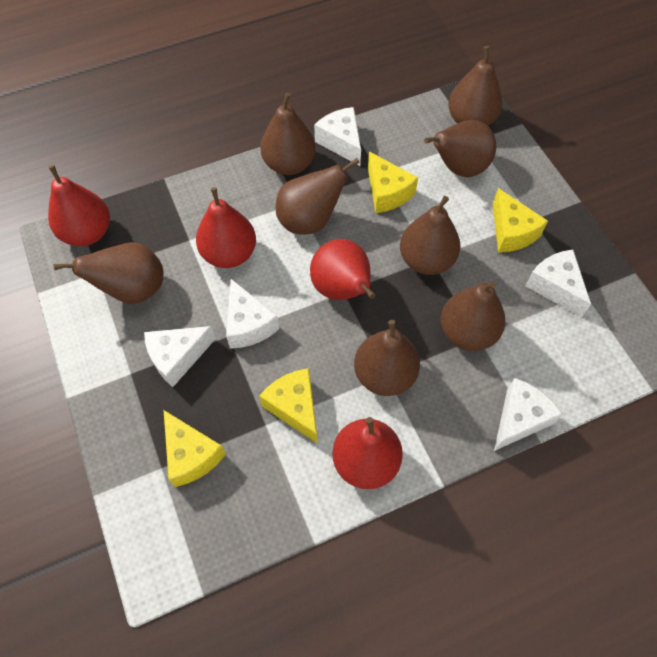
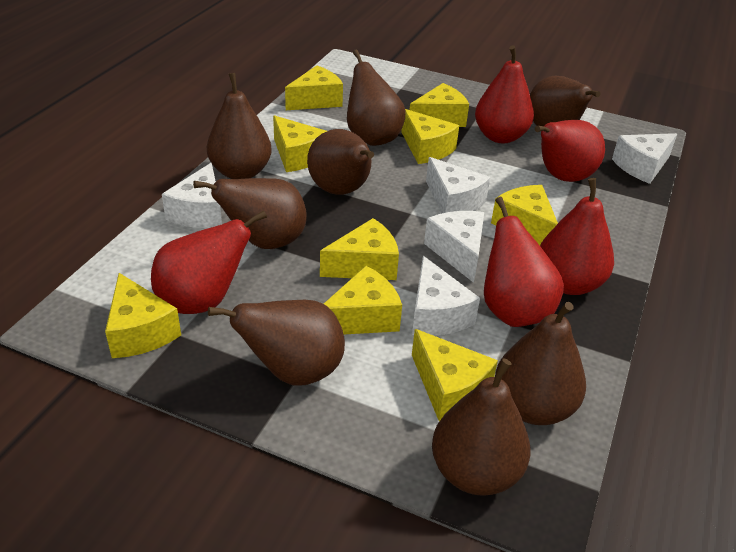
red pear: [48,165,110,246] [196,187,256,268] [310,239,375,300] [332,417,403,489] = 4 -> [151,210,267,314] [475,45,534,143] [484,197,564,327] [535,120,605,182] [540,178,614,295] = 5
yellow cheese: [164,410,226,487] [259,368,317,443] [368,151,418,213] [493,188,548,253] = 4 -> [105,273,181,358] [273,115,327,172] [285,65,343,110] [320,218,399,280] [324,266,402,334] [401,109,459,164] [410,83,469,127] [412,329,498,421] [491,185,558,245] = 9

